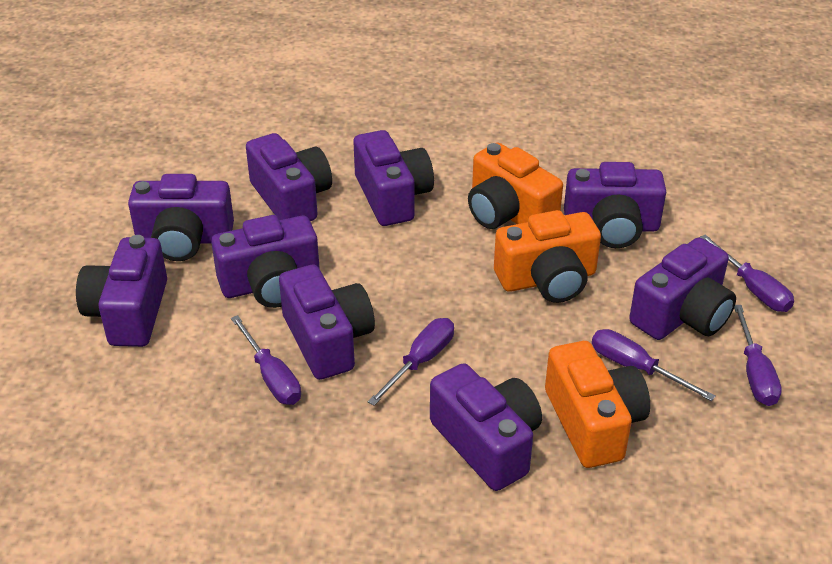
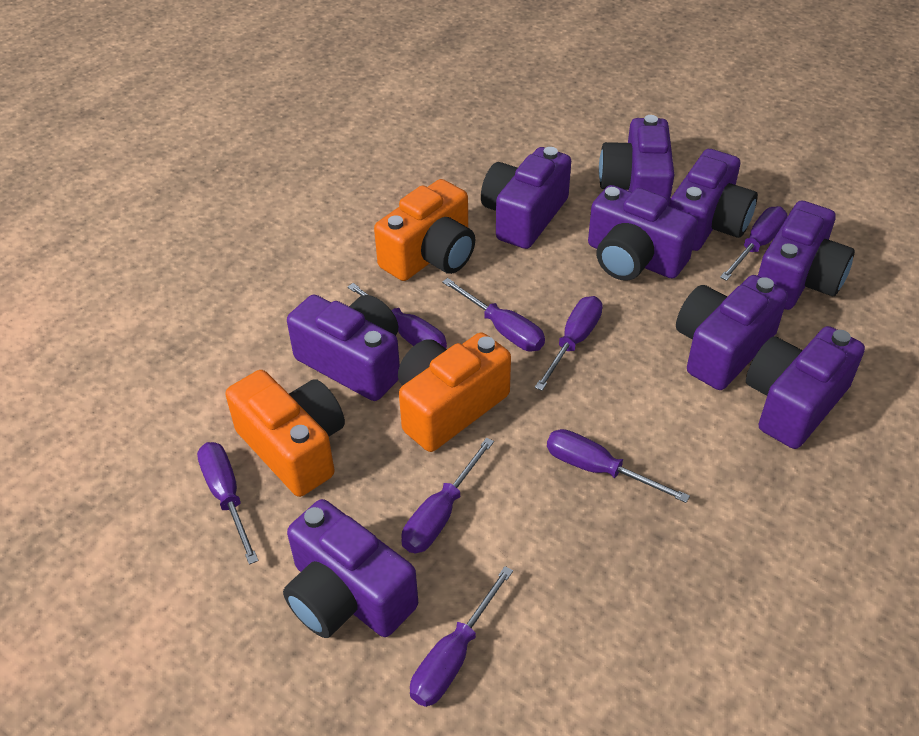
purple screwdriver: [231,315,301,405] [367,318,454,406] [592,329,716,401] [700,235,794,312] [734,305,782,406] = 5 -> [197,442,259,565] [347,283,447,348] [401,438,494,553] [410,566,513,707] [442,278,545,351] [535,296,603,391] [547,429,690,503] [720,206,787,281] = 8

